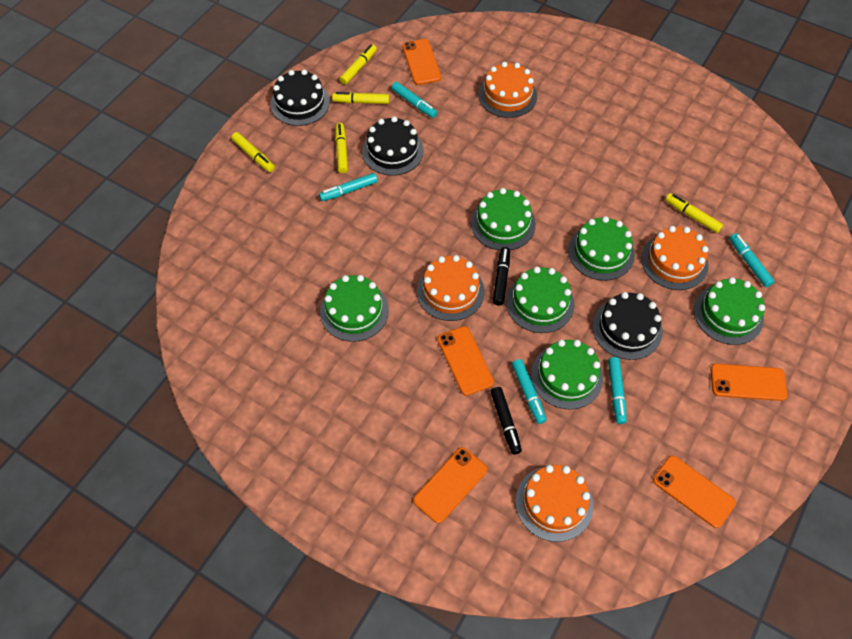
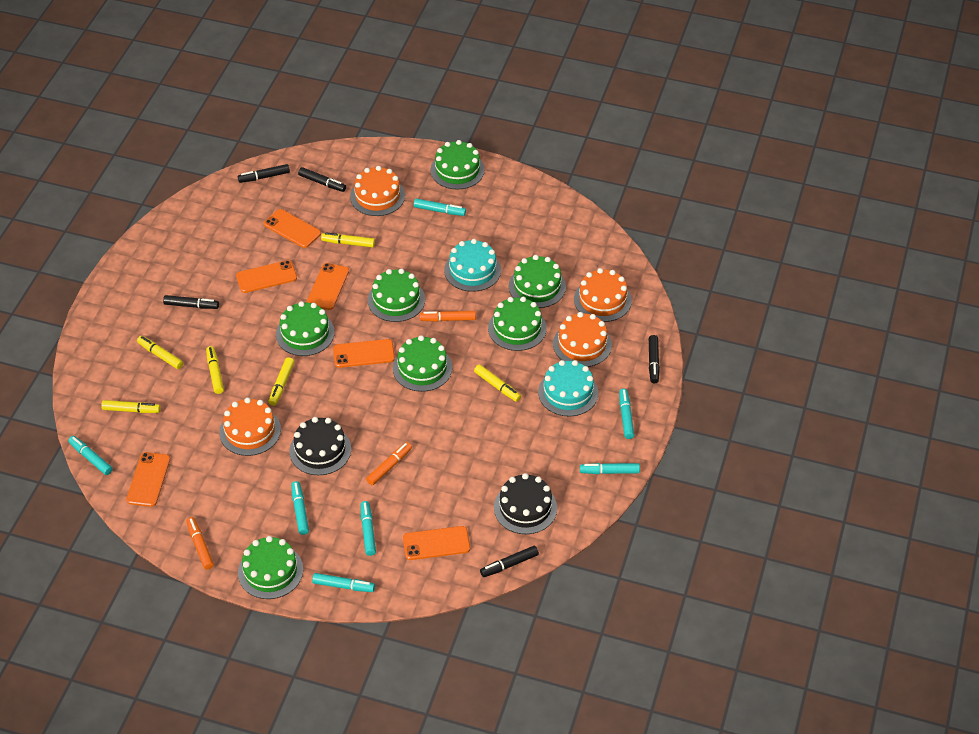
black cake: [270,69,330,126] [362,116,424,176] [592,292,663,360] = 3 -> [289,417,351,475] [494,473,557,534] = 2
black marker: [491,387,522,455] [493,247,510,306] = 2 -> [163,295,219,309] [238,164,290,183] [298,167,346,192] [480,546,539,577] [649,335,660,384] = 5
green cake: [320,275,389,342] [471,188,536,251] [506,266,575,333] [531,339,603,410] [568,216,635,281] [694,277,765,345] = 6 -> [238,536,303,599] [276,301,335,356] [368,269,425,322] [393,335,452,392] [431,140,485,190] [488,297,547,351] [509,255,566,308] = 7
orange marker: none = 0 -> [186,517,214,570] [366,442,412,485] [420,311,476,322] = 3
orange phone: [402,39,441,85] [413,447,487,523] [437,326,494,396] [653,456,736,528] [710,364,787,401] = 5 -> [126,452,170,507] [236,260,297,293] [264,209,321,248] [307,263,349,310] [333,339,395,368] [403,526,470,560] = 6
turquoise cake: none = 0 -> [444,239,501,292] [538,360,598,417] = 2
turquoise marker: [319,173,378,201] [391,82,437,118] [512,359,547,424] [608,357,627,424] [729,233,775,287] = 5 -> [68,436,113,475] [291,481,309,535] [312,573,375,592] [361,501,376,556] [414,198,466,216] [580,463,640,474] [619,389,634,439] = 7
yellow marker: [231,132,275,172] [332,92,389,104] [335,123,348,173] [339,44,377,85] [665,193,723,233] = 5 -> [101,400,160,413] [137,336,183,369] [206,346,224,394] [269,357,294,406] [321,232,375,247] [474,364,521,402] = 6

